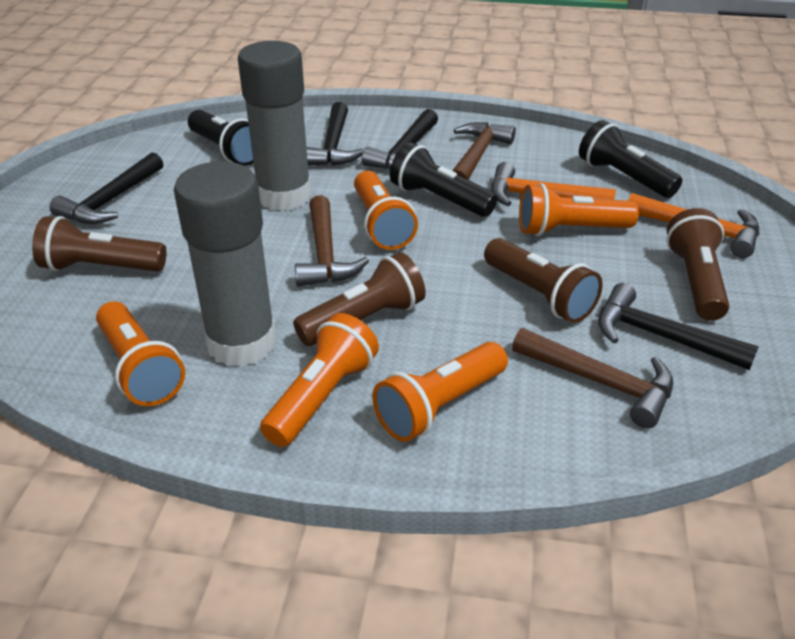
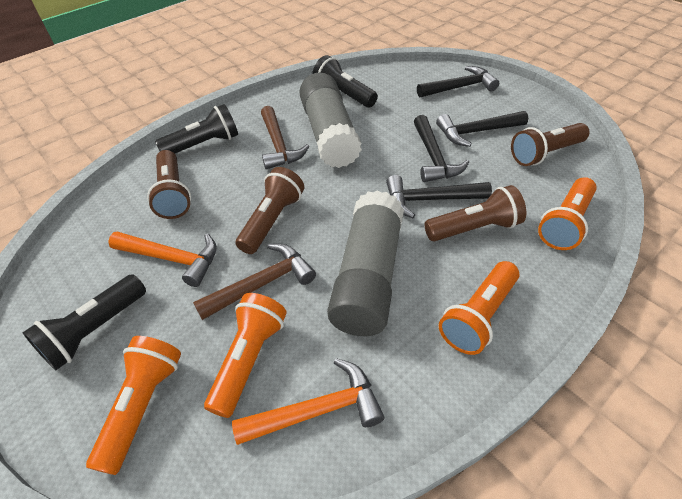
brown hammer: [295,195,369,287] [452,122,516,180] [512,328,673,429] = 3 -> [193,243,316,320] [261,106,310,169] = 2
orange flashlight: [96,301,185,406] [260,313,379,447] [354,171,418,250] [372,342,508,442] [519,183,639,236] = 5 -> [86,336,181,475] [204,293,287,418] [439,261,519,355] [538,177,597,250] = 4

